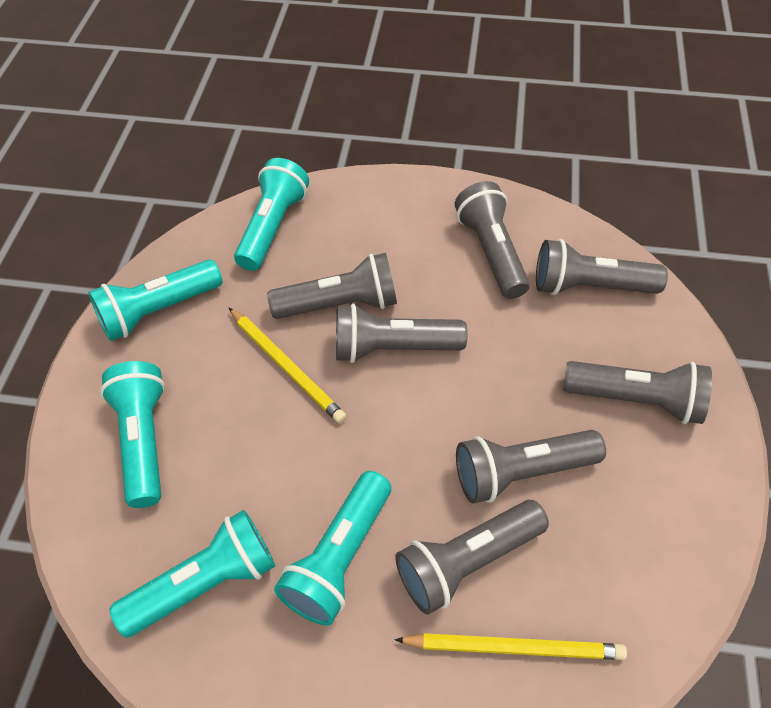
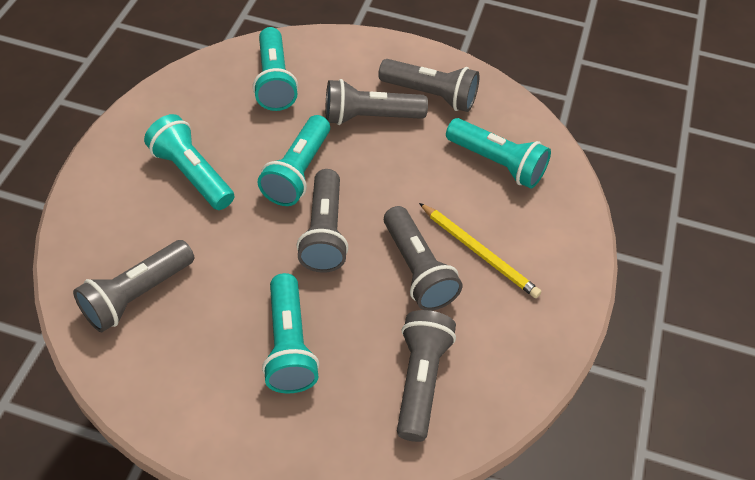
grey flashlight: [267,253,397,319] [336,304,468,363] [395,500,549,615] [455,181,530,299] [456,430,606,503] [536,239,668,295] [563,361,712,424] = 7 -> [73,240,194,332] [296,169,349,273] [326,79,428,125] [378,59,480,112] [384,206,462,311] [397,310,456,442] = 6
yellow pencil: [229,308,346,423] [395,633,627,660] = 2 -> [419,203,541,298] = 1

